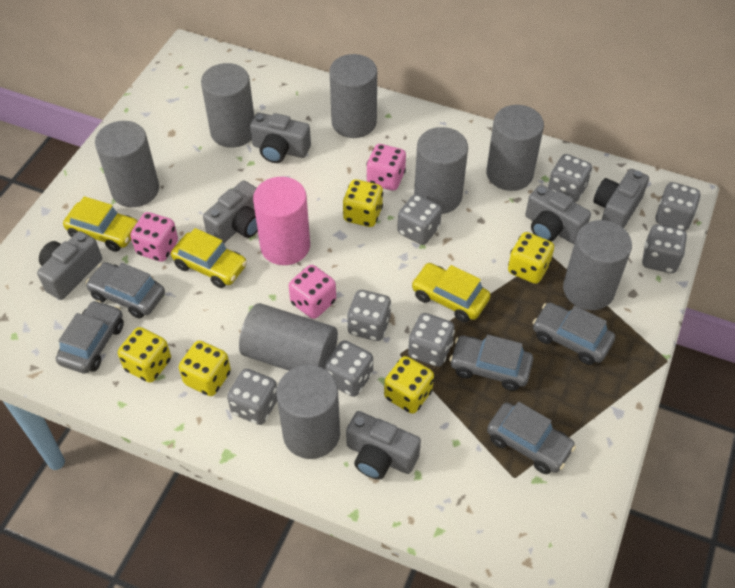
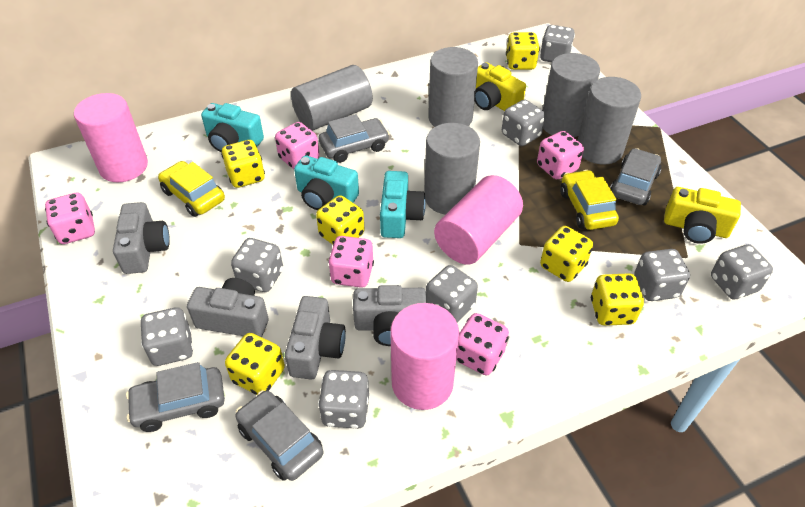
grey camera: [37,231,102,300] [203,180,258,244] [250,113,311,163] [346,411,421,480] [525,185,591,244] [593,169,649,228] = 6 -> [113,202,170,274] [187,278,269,337] [285,296,346,380] [353,285,427,346] = 4
grey car: [56,300,124,374] [86,262,165,318] [449,335,533,391] [487,402,576,474] [533,302,615,365] = 5 -> [126,362,225,432] [235,390,323,481] [318,114,390,163] [610,148,662,205] = 4
grey cylinder: [95,121,159,207] [201,63,254,148] [239,303,338,371] [277,365,340,459] [329,54,377,138] [414,127,468,214] [486,105,544,191] [563,220,632,310] = 8 -> [291,65,373,131] [424,123,480,215] [428,47,478,127] [543,53,600,137] [577,77,641,165] = 5
pink cylinder: [253,177,310,265] = 1 -> [74,93,148,182] [390,303,459,410] [434,175,523,265] = 3
pink dice: [130,212,178,262] [289,265,336,319] [366,144,406,191] = 3 -> [45,193,95,244] [275,122,319,169] [328,236,374,288] [456,313,509,375] [537,131,584,179] = 5
turquoise camera: none = 0 -> [201,103,264,152] [294,155,359,210] [380,171,426,238] = 3
yellow camera: none = 0 -> [475,62,526,111] [664,187,741,244] = 2
yellow car: [63,196,138,252] [171,228,247,288] [411,263,491,322] = 3 -> [158,161,225,217] [560,170,619,230] = 2
yellow dice: [118,327,171,383] [179,341,231,396] [343,179,383,227] [384,356,434,414] [508,232,554,284] = 5 -> [221,140,265,188] [225,333,285,395] [316,195,365,245] [506,32,540,70] [540,226,593,282] [591,273,644,326] = 6

